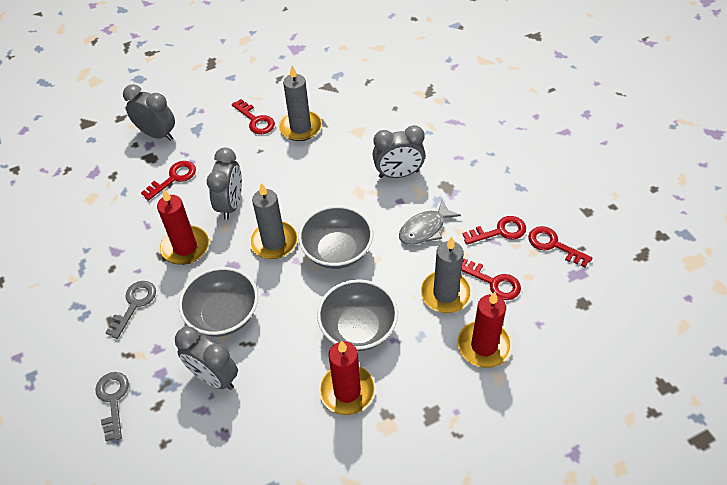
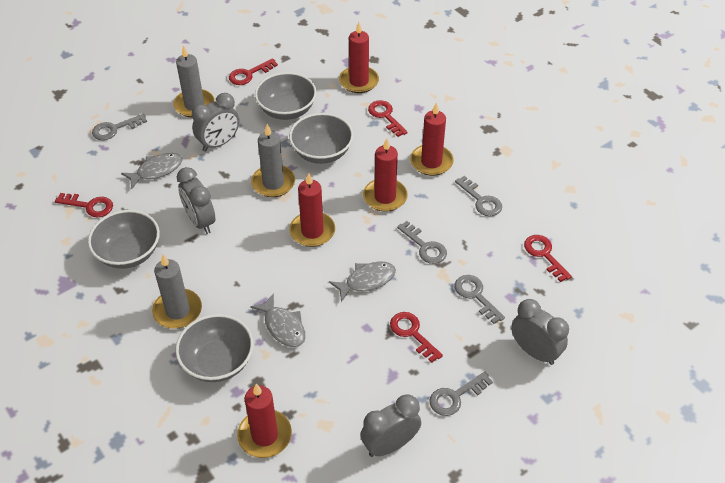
grey bowl: [179,267,258,337] [298,205,373,269] [317,279,398,351] = 3 -> [88,210,160,269] [176,314,254,382] [255,72,317,120] [289,113,354,164] = 4
grey fish: [399,200,461,245] = 1 -> [121,153,183,189] [250,293,306,347] [329,261,396,302] = 3
grey key: [95,372,129,441] [105,281,156,339] = 2 -> [92,114,147,140] [397,221,447,264] [429,371,493,416] [455,176,502,216] [455,275,505,324] = 5
red candle: [157,189,209,265] [319,341,375,415] [457,292,512,368] = 3 -> [237,384,292,458] [289,173,335,247] [339,22,379,93] [363,138,408,212] [410,102,453,176] = 5

